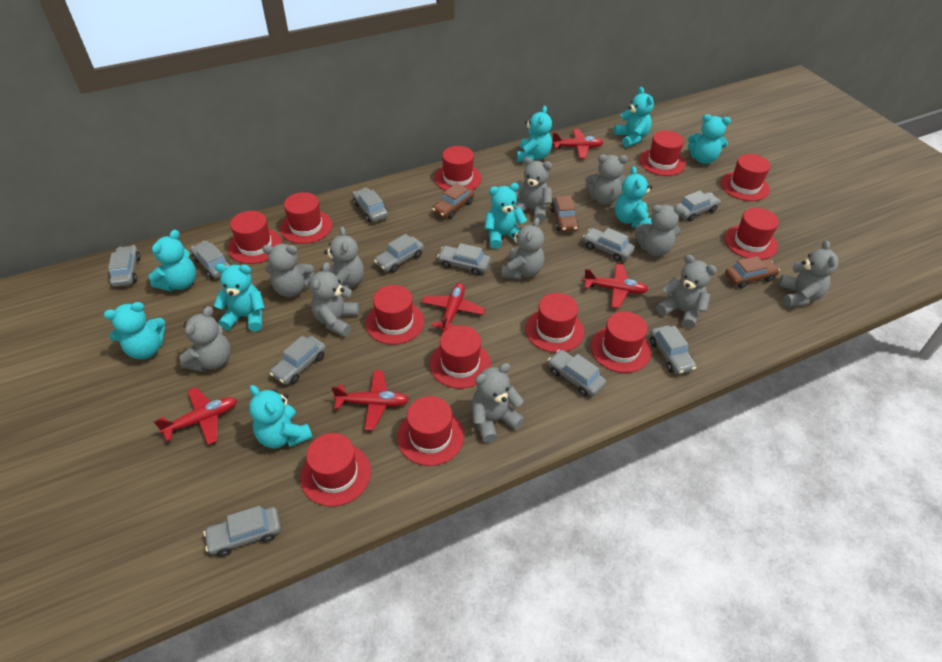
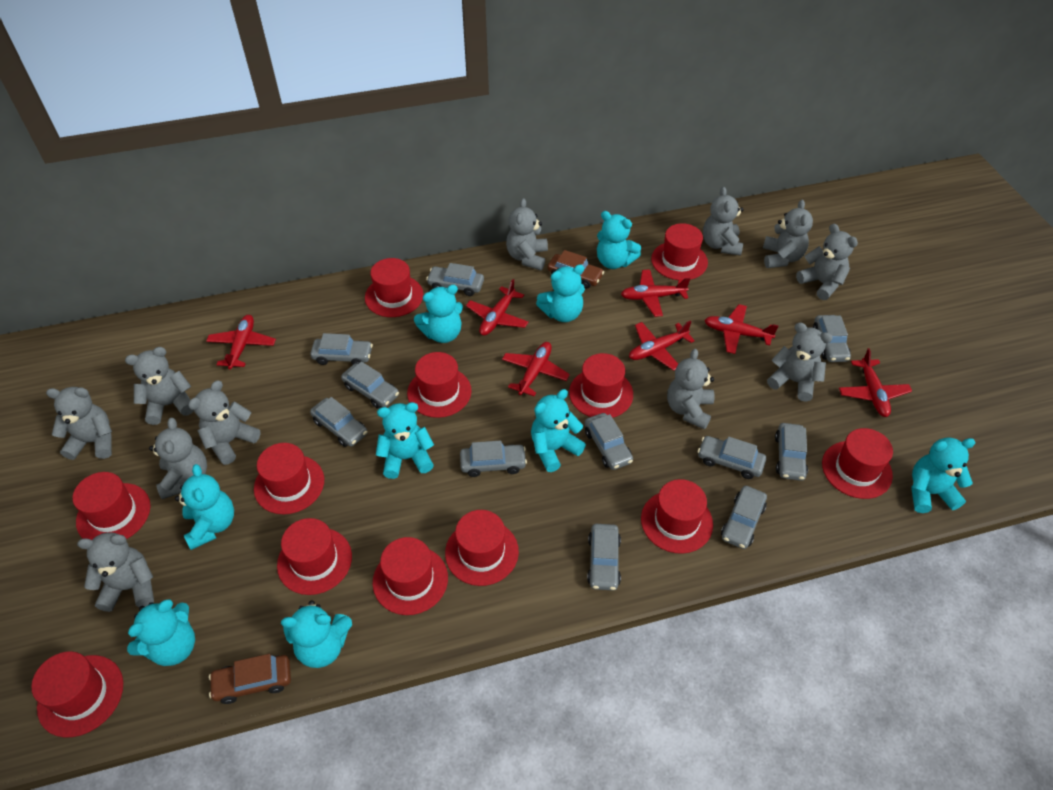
brown car: [432,183,474,219] [550,196,579,232] [725,256,780,288] = 3 -> [209,654,291,704] [548,250,604,288] = 2
red plane: [154,387,237,445] [331,370,409,430] [421,283,485,332] [552,129,604,158] [583,264,649,308] = 5 -> [206,315,276,369] [466,279,529,336] [502,342,570,396] [621,269,690,317] [629,320,695,371] [705,304,779,354] [839,348,912,417] = 7

